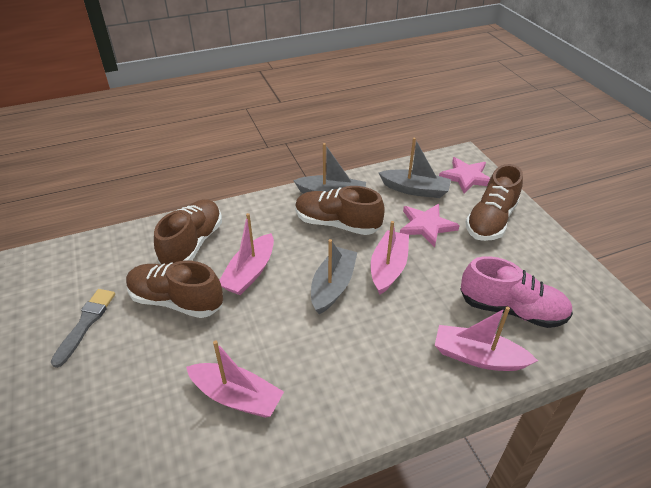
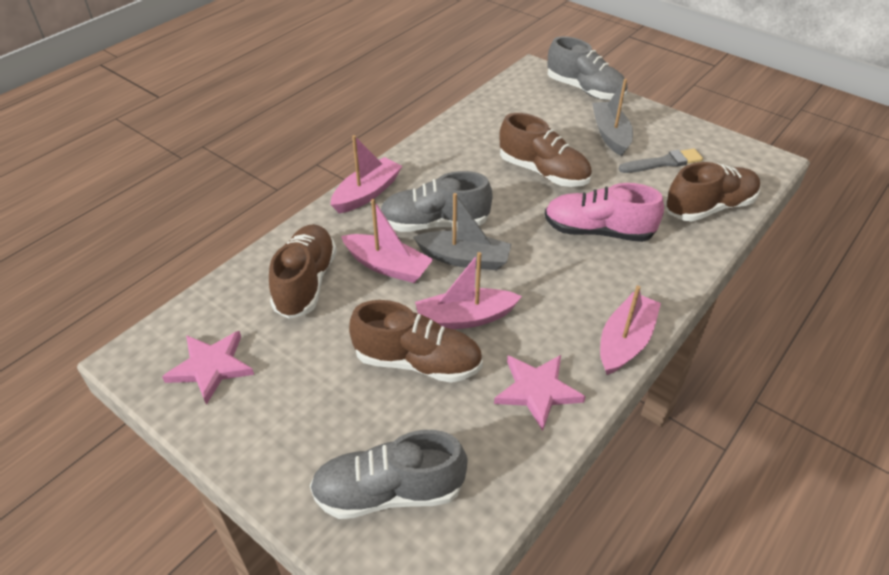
grey boat: [293,143,366,194] [311,239,357,314] [379,138,451,198] = 3 -> [413,193,512,270] [592,79,633,156] = 2
grey shoe: none = 0 -> [310,430,467,519] [381,171,493,232] [547,36,628,100] = 3

